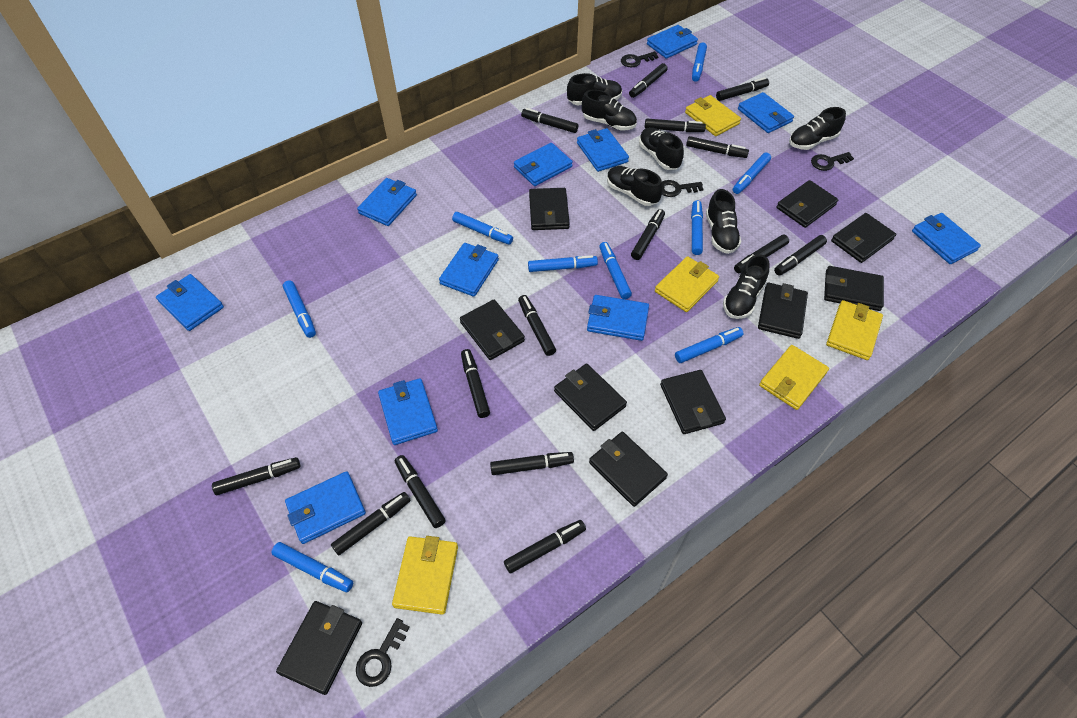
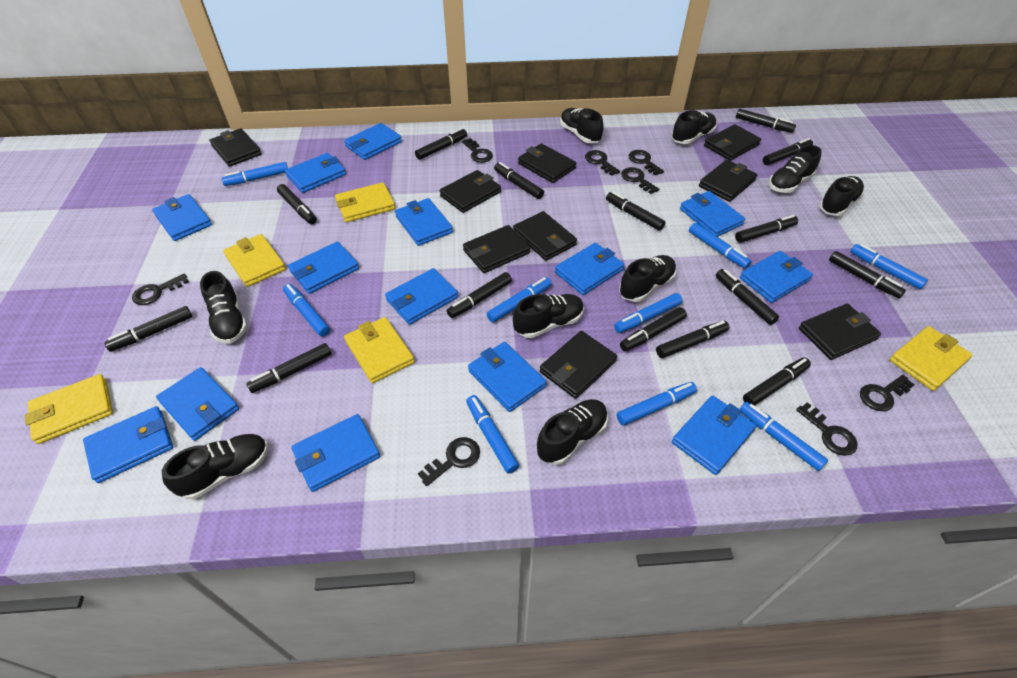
black key: [356,618,410,687] [621,52,659,67] [662,180,703,197] [811,152,854,171] = 4 -> [132,273,189,305] [418,437,480,486] [462,138,493,163] [585,150,620,176] [621,167,659,194] [629,150,664,175] [796,402,857,456] [860,375,914,411] = 8
black shoe: [567,73,622,106] [582,89,637,131] [607,166,663,206] [639,127,684,170] [706,189,741,254] [723,254,770,319] [789,107,846,150] = 7 -> [162,434,268,499] [200,271,247,344] [513,294,584,338] [537,399,608,465] [560,108,604,143] [619,255,676,302] [671,110,717,144] [769,145,822,193] [819,176,864,216] = 9
black wallet: [276,601,362,695] [460,300,525,360] [529,188,570,230] [554,364,627,431] [589,432,668,507] [660,370,726,434] [758,283,808,339] [776,180,838,228] [824,266,884,311] [831,213,896,263] = 10 -> [209,128,262,167] [439,170,501,213] [463,225,530,273] [513,211,577,261] [518,143,576,183] [540,331,617,399] [699,160,757,202] [704,124,761,161] [799,303,881,360] = 9
blue wallet: [156,274,224,331] [285,471,366,544] [357,178,417,226] [378,378,438,445] [439,243,499,297] [514,143,573,186] [577,128,629,172] [587,295,649,341] [647,25,698,59] [738,92,794,133] [912,213,981,264] = 11 -> [83,406,173,483] [152,194,212,241] [156,367,239,441] [285,153,346,193] [288,241,359,294] [291,414,380,492] [344,123,402,160] [385,268,458,325] [395,198,453,246] [468,342,547,412] [555,243,624,295] [672,396,756,475] [680,191,745,237] [740,251,813,303] = 14

